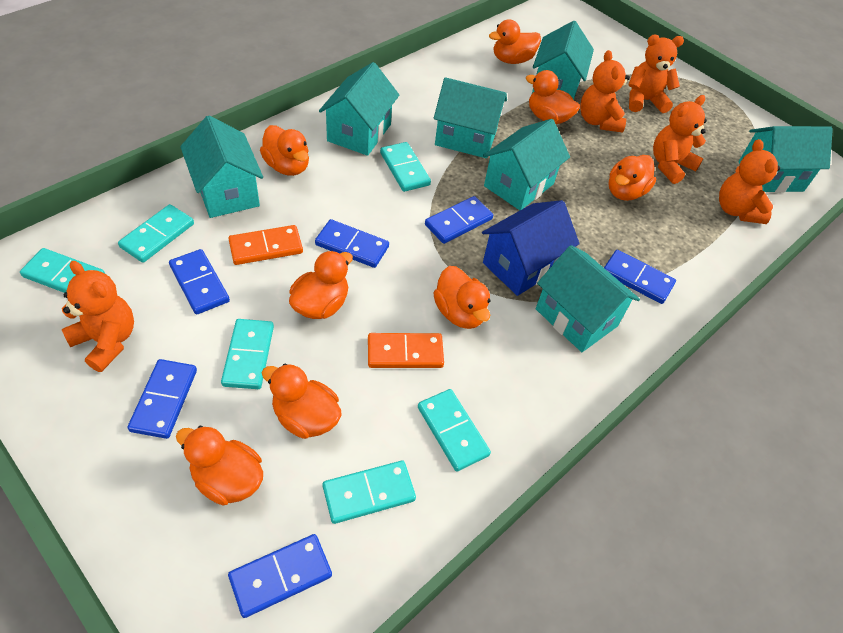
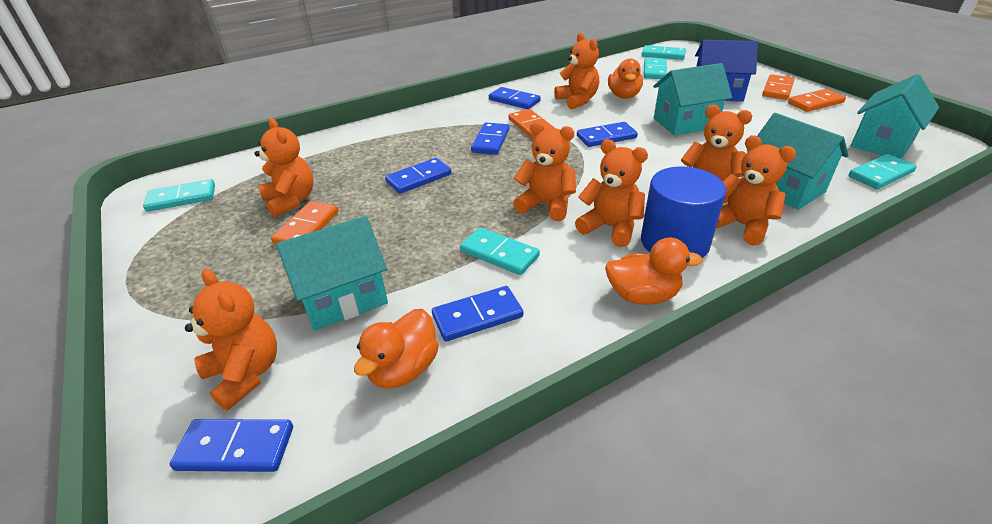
blue cylinder: none = 0 -> [641,166,726,258] = 1
orange domino: [228,225,303,265] [368,333,444,368] = 2 -> [271,201,339,244] [508,109,555,139] [762,74,795,100] [788,89,846,112] = 4
orange duck: [176,426,263,505] [260,125,309,176] [262,364,342,439] [289,251,353,319] [433,266,491,329] [489,19,541,64] [526,70,580,124] [608,155,656,201] = 8 -> [354,309,439,389] [605,237,703,305] [608,58,643,99] = 3
orange teddy bear: [62,261,134,372] [580,50,630,133] [628,35,684,113] [653,95,707,184] [719,139,780,224] = 5 -> [185,269,277,411] [255,118,314,217] [513,121,576,221] [554,33,599,109] [575,139,648,247] [681,105,752,203] [716,135,796,246] = 7
turquoise domino: [20,248,105,293] [118,204,194,263] [221,319,274,389] [322,461,416,524] [380,142,431,192] [418,389,491,472] = 6 -> [143,179,215,212] [460,227,540,275] [642,45,686,60] [644,58,667,79] [848,154,917,189] = 5
turquoise house: [180,116,263,218] [319,62,399,156] [434,77,507,158] [483,119,570,210] [532,21,594,100] [536,245,640,352] [738,126,833,193] = 7 -> [276,216,388,331] [653,63,732,135] [747,113,849,210] [851,74,939,159] = 4

